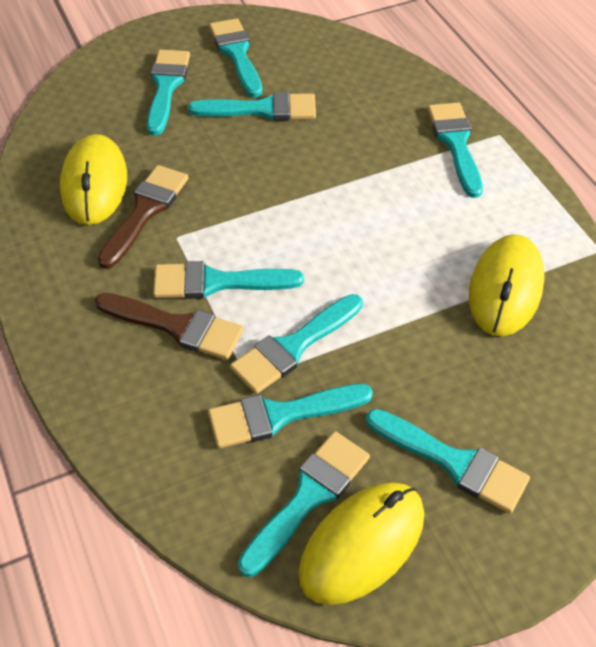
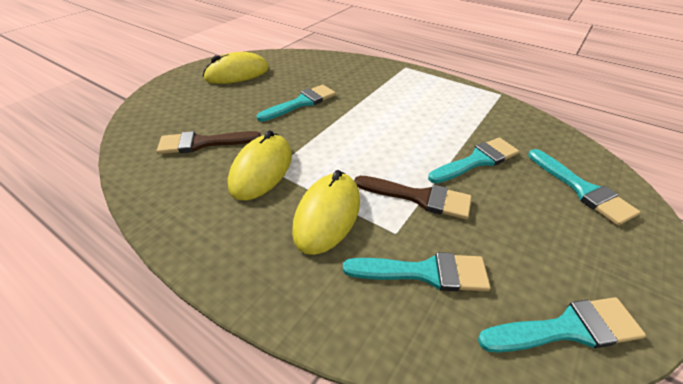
turquoise brush: [147,49,190,136] [153,261,304,299] [188,92,316,121] [208,384,373,448] [209,18,262,98] [230,294,363,394] [238,431,370,577] [366,409,530,514] [428,102,483,198] = 9 -> [257,85,336,122] [343,252,491,291] [428,138,519,184] [478,297,646,353] [528,149,640,226] = 5

